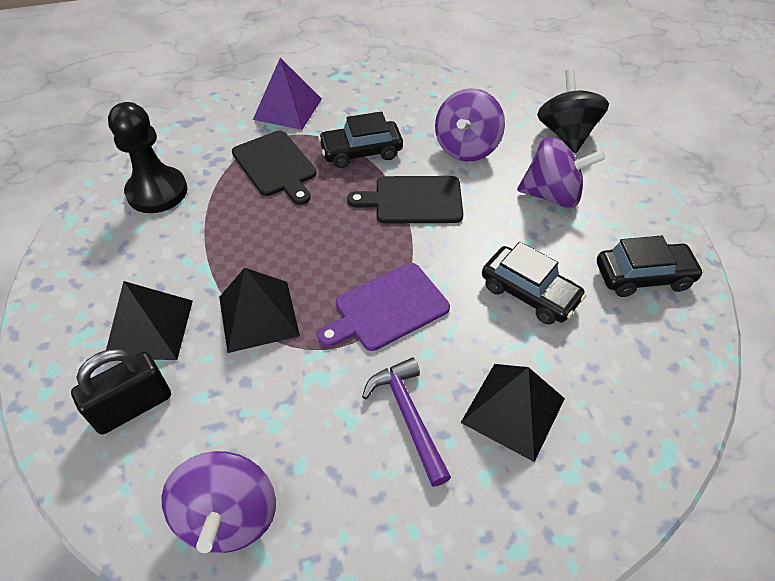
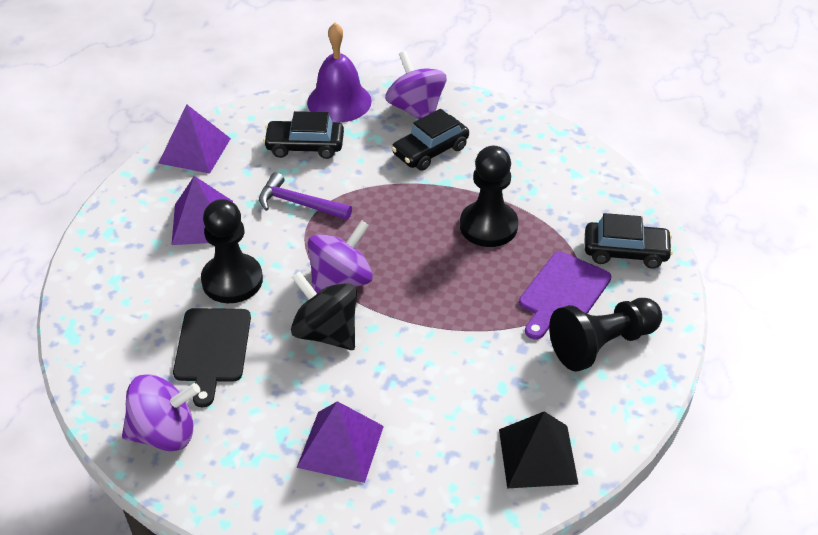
black cutting board: [232,131,316,205] [347,176,463,223] = 2 -> [173,308,251,407] = 1
black padlock: [71,349,171,435] = 1 -> none = 0
black pawn: [108,102,188,213] = 1 -> [201,199,263,303] [460,146,518,247] [549,298,662,372] = 3
black pyramid: [106,281,193,360] [219,268,300,353] [461,364,565,462] = 3 -> [499,411,579,488] = 1
purple bell: none = 0 -> [307,23,372,122] = 1
purple pyramid: [253,58,322,130] = 1 -> [158,104,231,174] [172,176,233,245] [297,401,384,483] = 3

